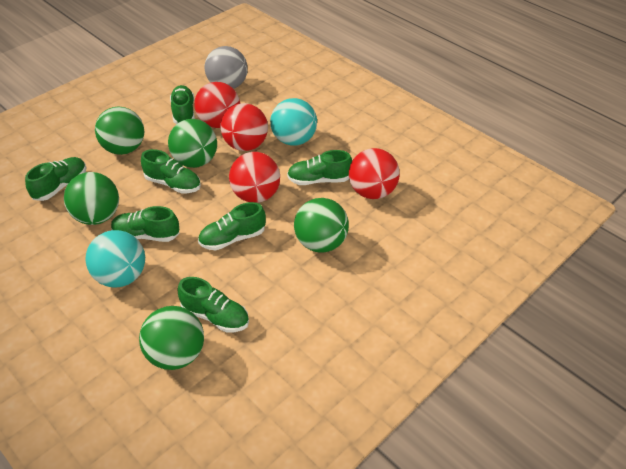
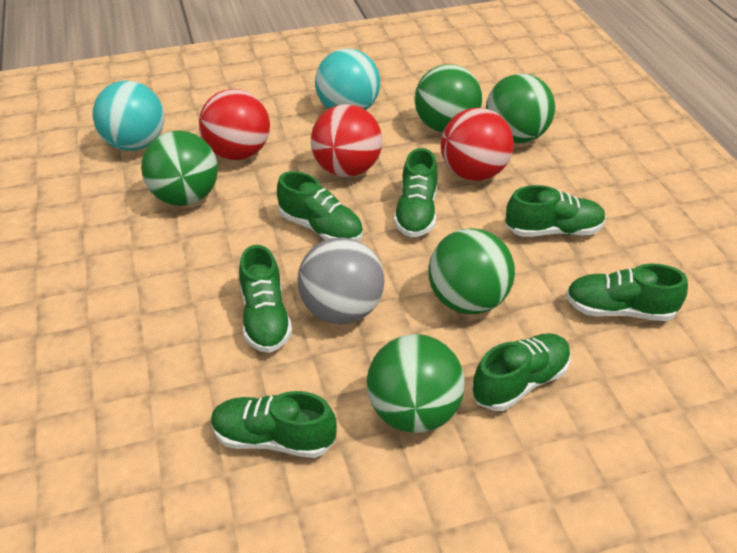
red ball: [194,82,240,128] [221,103,268,151] [229,152,280,203] [349,148,400,199] = 4 -> [199,89,270,160] [311,104,382,177] [441,108,514,181] = 3

